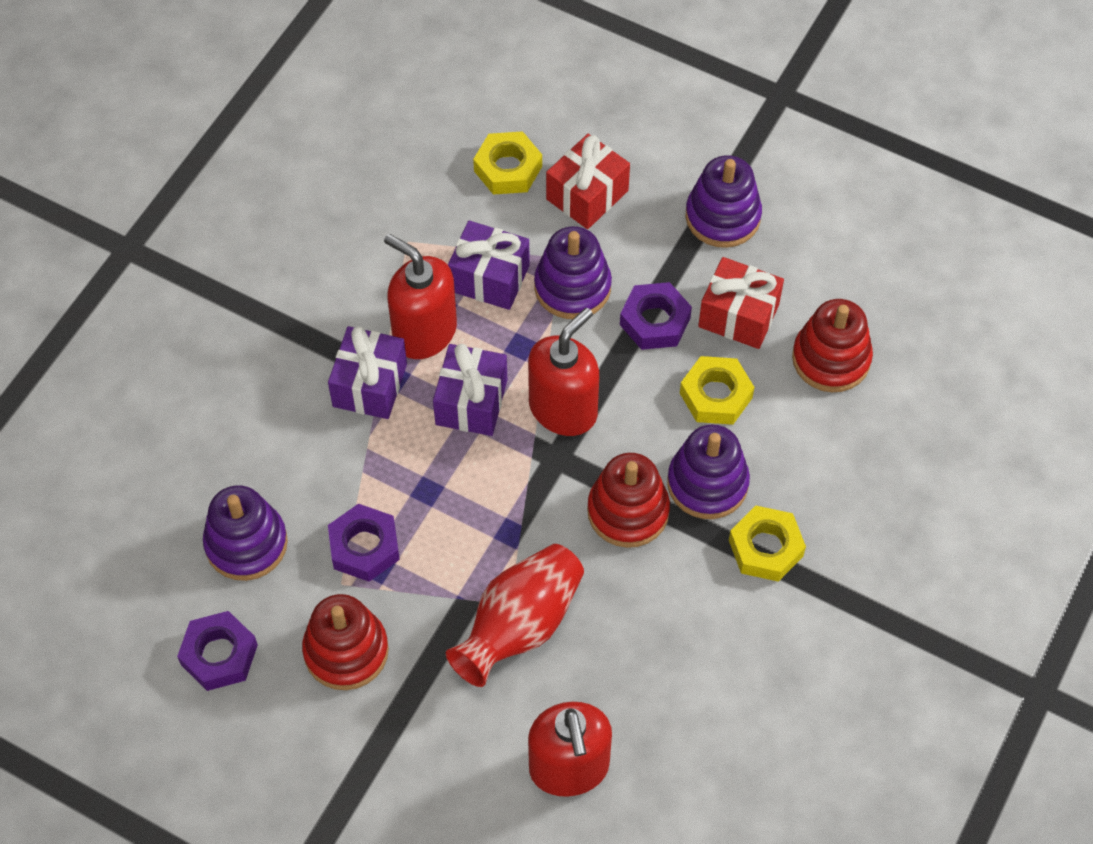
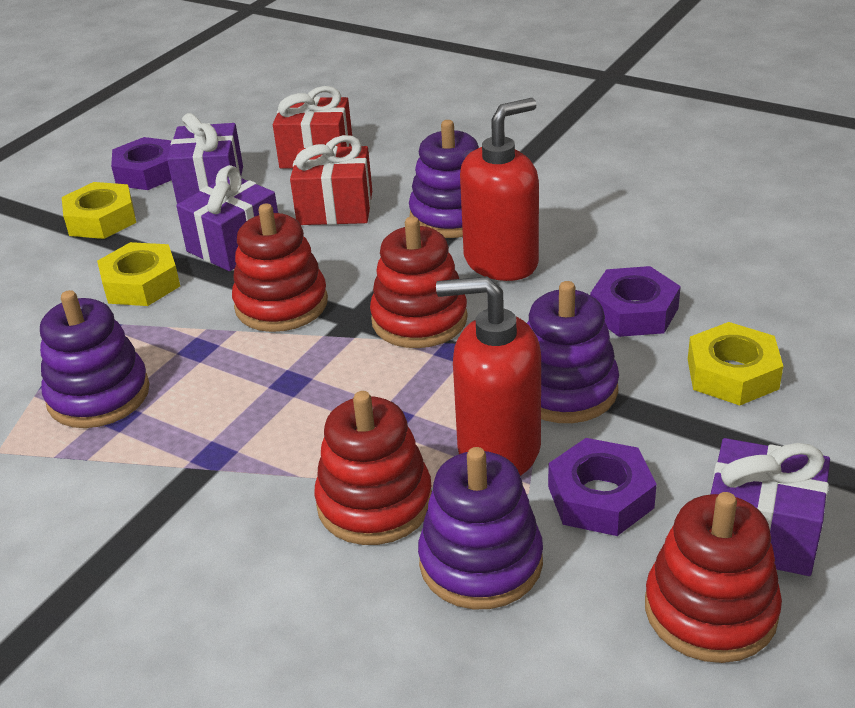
red soap dispenser: [384,234,457,359] [528,307,599,436] [528,702,612,797] = 3 -> [436,276,541,476] [460,98,539,281] = 2
red stacking toy: [302,594,389,690] [587,453,670,548] [792,299,873,392] = 3 -> [232,204,328,332] [314,391,432,545] [370,216,468,348] [645,492,782,663] = 4
red vase: [446,544,584,687] = 1 -> none = 0

